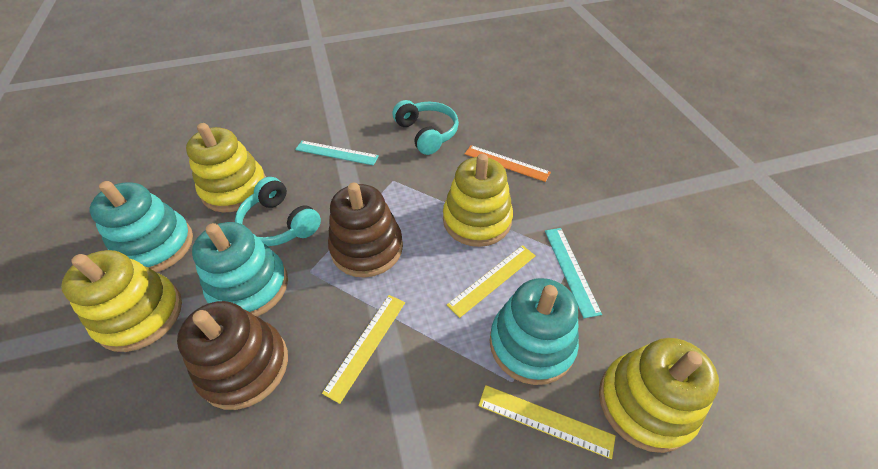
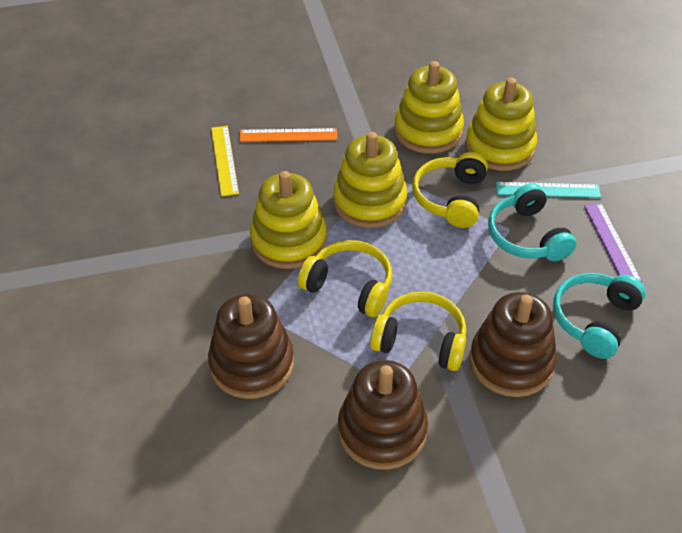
brown stacking toy: [177,301,288,410] [328,183,403,278] = 2 -> [208,294,294,399] [338,360,428,470] [470,292,557,397] = 3
purple ruler: none = 0 -> [584,203,642,282] = 1
turquoise ruler: [295,141,379,165] [545,228,602,318] = 2 -> [496,182,601,198] = 1
turquoise stacking toy: [89,181,193,273] [192,222,288,317] [490,278,579,385] = 3 -> none = 0
yellow headphones: none = 0 -> [298,240,392,317] [370,292,466,371] [412,152,488,228] = 3
yellow ruler: [322,295,405,404] [447,245,536,318] [478,385,615,459] = 3 -> [211,126,239,196] = 1

